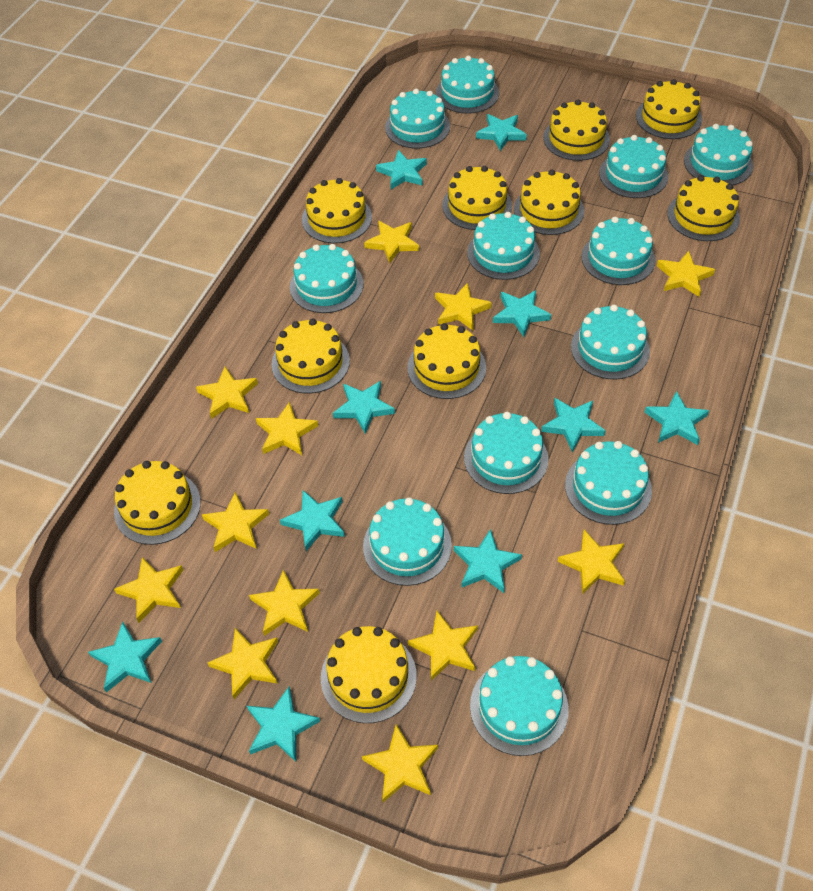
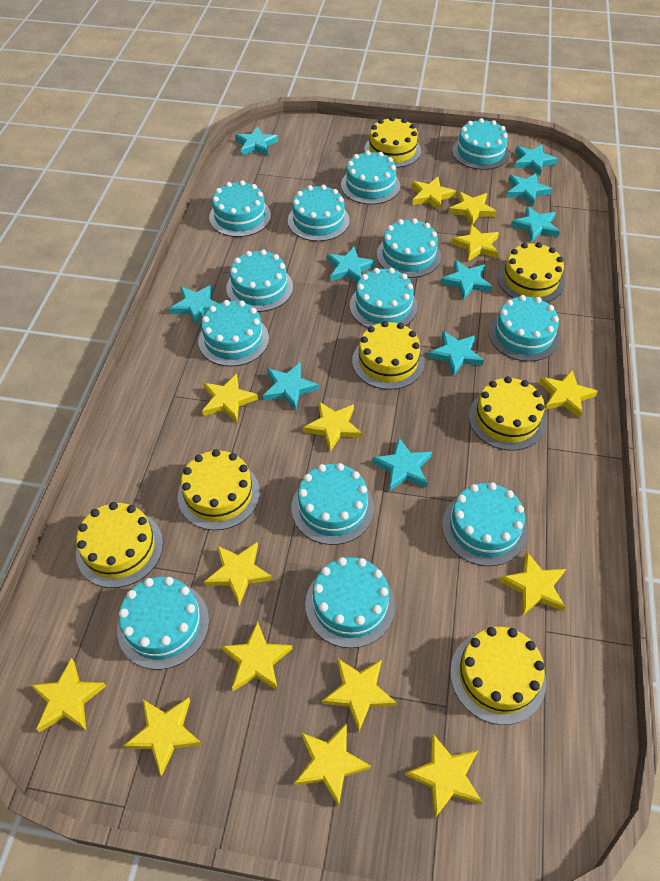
turquoise cake: [290,244,363,313] [363,497,452,586] [385,89,450,149] [436,56,499,114] [464,412,549,494] [467,212,540,280] [470,656,569,756] [565,441,652,525] [571,305,650,379] [581,217,655,285] [599,135,669,198] [684,124,753,185] = 12 -> [117,577,209,670] [198,300,269,367] [209,180,271,237] [226,249,293,312] [288,185,350,241] [292,463,374,545] [305,557,395,648] [341,150,400,204] [350,268,418,328] [377,218,441,278] [442,482,527,566] [452,118,510,170] [489,295,560,362] = 13
yellow cake: [114,461,201,545] [271,319,350,394] [302,178,372,243] [321,626,417,723] [407,323,486,399] [442,166,512,230] [514,169,584,235] [543,100,610,161] [636,79,702,139] [667,175,740,241] = 10 -> [76,502,163,588] [178,449,260,530] [352,321,424,390] [364,116,421,168] [450,627,546,725] [469,376,546,451] [497,242,565,302] = 7
yellow star: [114,557,183,623] [196,367,258,419] [202,492,269,552] [207,628,278,699] [249,570,320,636] [256,402,318,455] [362,724,438,802] [364,221,419,263] [408,611,478,681] [435,283,491,330] [558,530,625,594] [657,251,715,297] = 12 -> [30,658,106,732] [123,697,202,776] [202,373,258,423] [204,542,272,606] [221,621,293,691] [294,723,371,806] [303,402,362,452] [322,658,396,732] [405,733,482,819] [411,177,456,211] [448,191,497,225] [451,224,499,261] [499,552,566,616] [539,370,598,418] = 14

